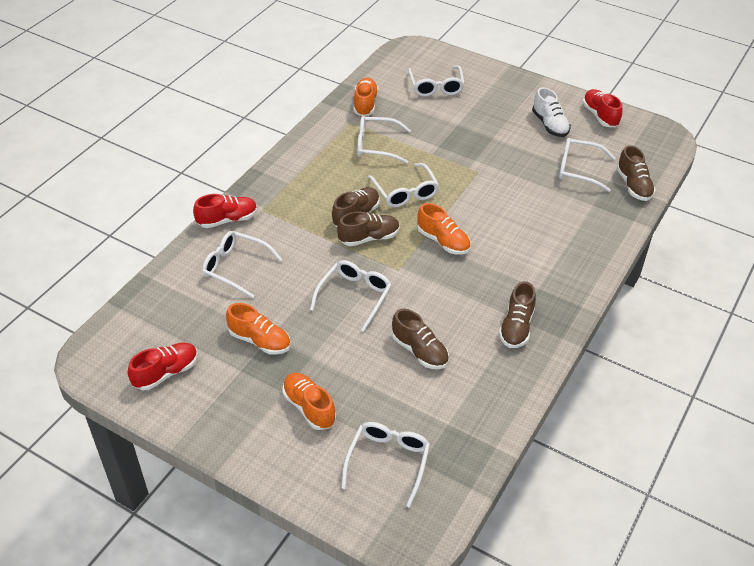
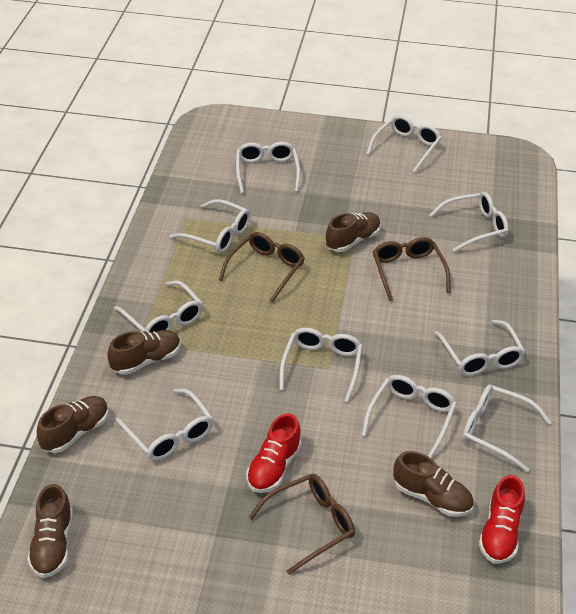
brown glasses: none = 0 -> [219,232,305,303] [249,474,355,575] [373,237,451,301] = 3
orange shoe: [226,303,291,355] [282,373,336,430] [354,78,379,116] [417,203,470,255] = 4 -> none = 0
red shoe: [128,342,198,390] [193,194,258,228] [583,89,622,127] = 3 -> [246,414,302,493] [479,475,525,564] = 2
white glasses: [202,231,282,298] [310,260,392,332] [341,422,430,508] [357,116,411,164] [368,163,439,207] [408,66,465,97] [559,138,616,192] = 7 -> [114,280,203,332] [115,389,214,461] [170,199,251,253] [236,142,300,194] [279,328,363,402] [362,375,457,459] [366,115,442,173] [429,192,509,252] [434,320,525,376] [462,385,552,472] = 10
white shoe: [532,87,571,137] = 1 -> none = 0

